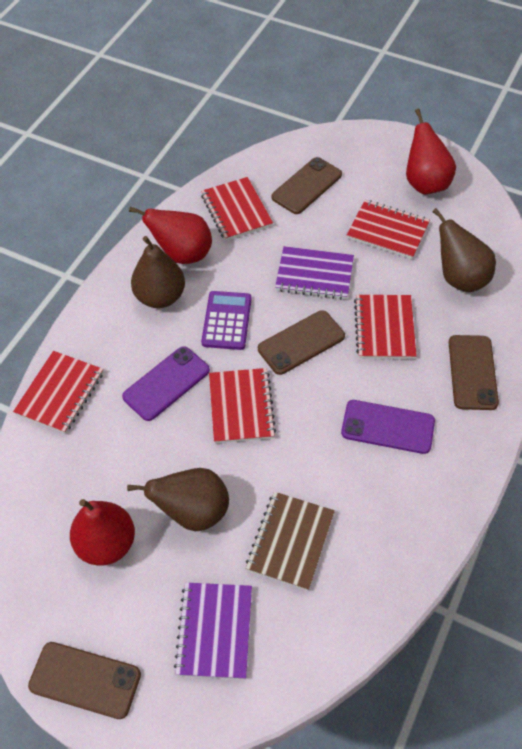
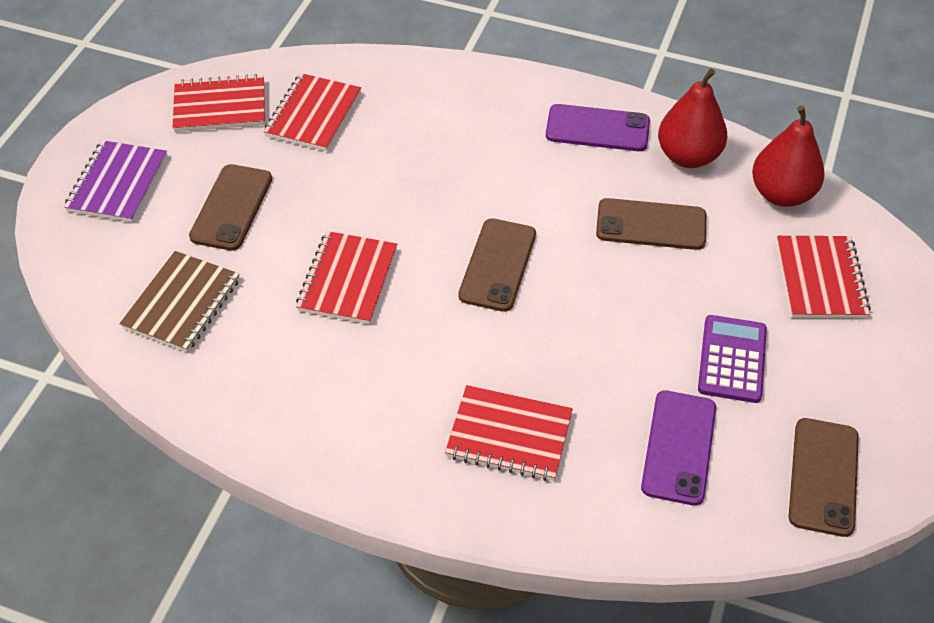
brown pear: [127,468,229,531] [131,236,185,308] [432,208,496,292] = 3 -> none = 0
purple notebook: [174,582,252,679] [275,246,354,300] = 2 -> [64,140,167,223] = 1
red pear: [70,499,135,566] [129,207,212,264] [406,109,456,194] = 3 -> [658,68,727,168] [752,105,825,207] = 2

